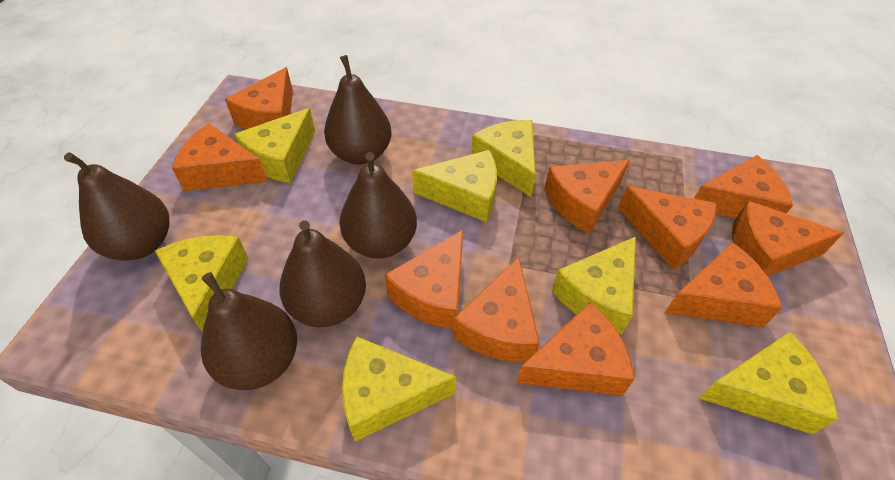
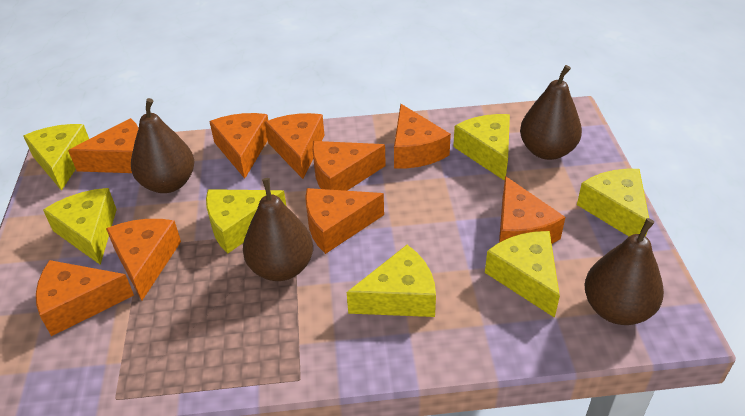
brown pear: [64,152,169,260] [201,272,297,390] [279,221,366,327] [324,55,392,165] [339,152,417,259] = 5 -> [131,98,194,193] [243,178,313,281] [520,65,582,160] [585,218,664,325] = 4
orange cheese: [172,123,268,191] [225,67,293,129] [384,230,463,329] [453,257,540,362] [517,302,635,396] [544,160,630,234] [618,186,717,269] [664,242,782,327] [694,155,793,219] [732,201,844,276] = 10 -> [36,260,134,336] [68,118,139,173] [106,219,181,301] [209,113,268,179] [265,113,325,179] [305,188,384,254] [312,141,386,191] [394,104,451,168] [499,176,565,244] = 9

